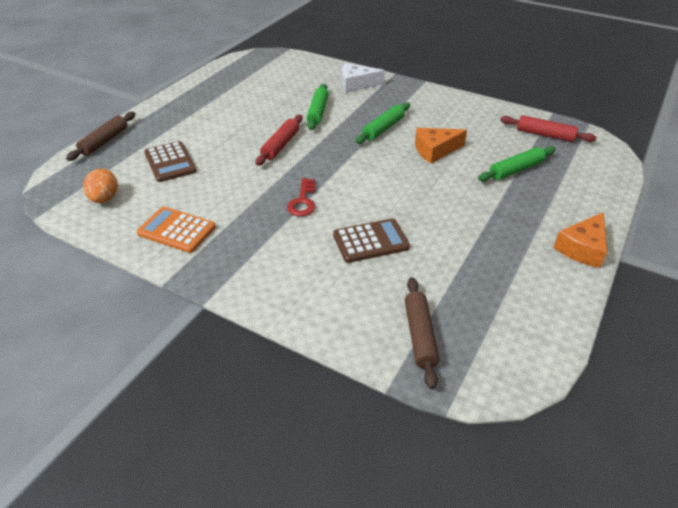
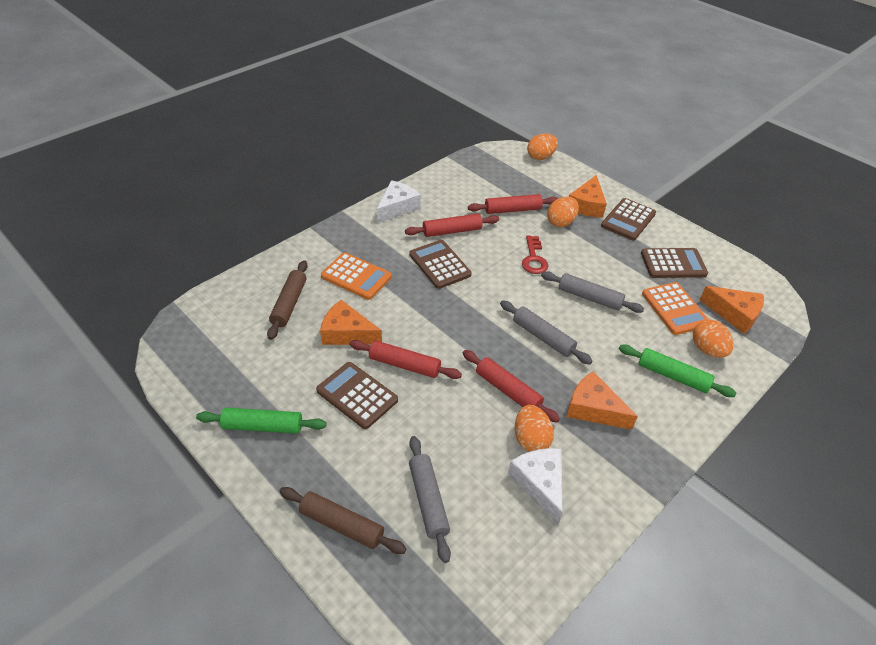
brown calculator: [144,141,197,182] [333,218,410,263] = 2 -> [316,362,398,429] [409,240,472,289] [601,198,656,240] [641,248,708,278] = 4
green rolling pin: [307,84,329,130] [355,102,410,144] [478,146,556,181] = 3 -> [196,408,327,434] [619,344,736,397] = 2
grey rolling pin: none = 0 -> [409,436,451,563] [500,300,592,364] [541,271,644,313] = 3
orange calculator: [137,207,216,253] = 1 -> [321,252,392,300] [642,282,709,335] = 2
orange cheese: [415,128,467,163] [553,212,607,268] = 2 -> [320,300,382,345] [567,371,638,430] [569,175,607,217] [700,286,764,334] = 4
orange egg: [83,169,118,203] = 1 -> [515,405,554,452] [527,133,558,160] [547,197,579,227] [693,320,734,358] = 4
red rolling pin: [256,115,303,166] [500,115,597,142] = 2 -> [350,340,462,379] [405,214,499,237] [463,350,560,423] [468,194,559,214] = 4
white cheese: [342,63,385,93] = 1 -> [377,180,421,223] [508,448,563,525] = 2

